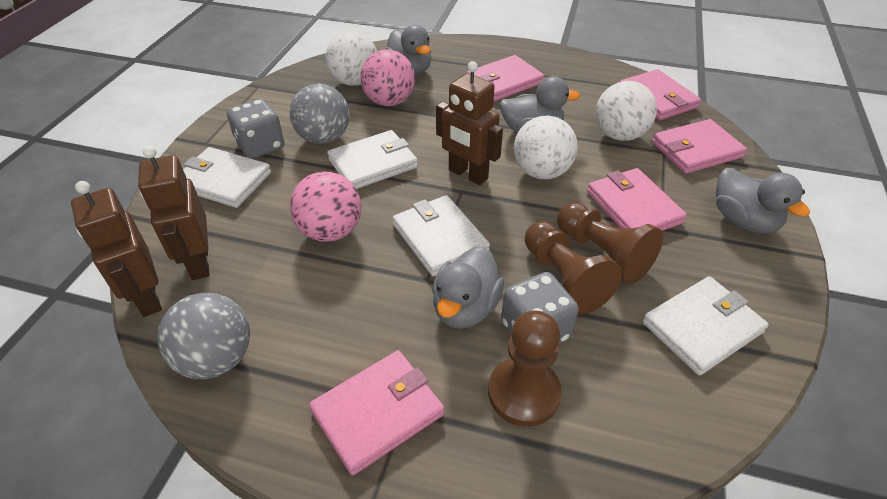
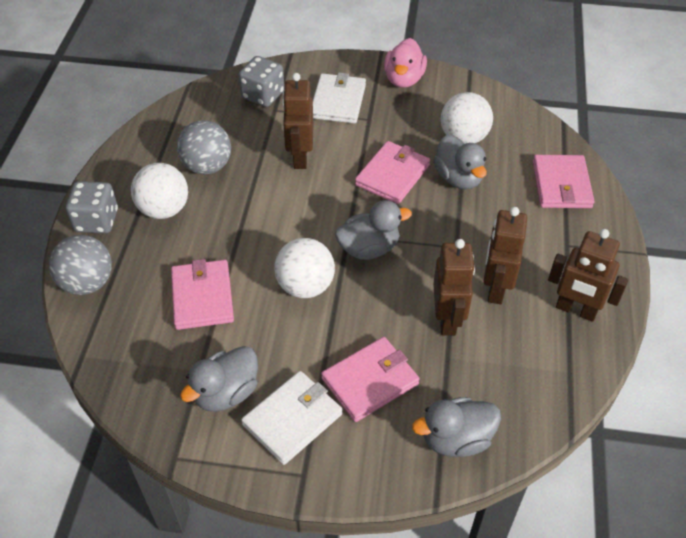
brown pawn: [488,311,562,427] [525,221,622,315] [557,202,663,284] = 3 -> none = 0
brown robot: [71,181,162,317] [138,146,209,280] [436,61,503,185] = 3 -> [282,73,314,169] [433,239,475,336] [484,207,527,304] [548,229,628,322] = 4
pink ball: [290,172,362,242] [360,49,415,106] = 2 -> none = 0
pink duck: none = 0 -> [384,38,427,88] = 1
pink wallet: [309,350,444,475] [467,55,545,101] [587,168,687,231] [620,69,701,120] [652,119,747,174] = 5 -> [171,259,234,330] [321,337,420,422] [355,141,430,204] [533,155,595,208] = 4
white wallet: [183,147,271,208] [327,130,418,189] [393,195,490,276] [643,276,769,375] = 4 -> [241,371,343,465] [313,73,366,124] = 2

